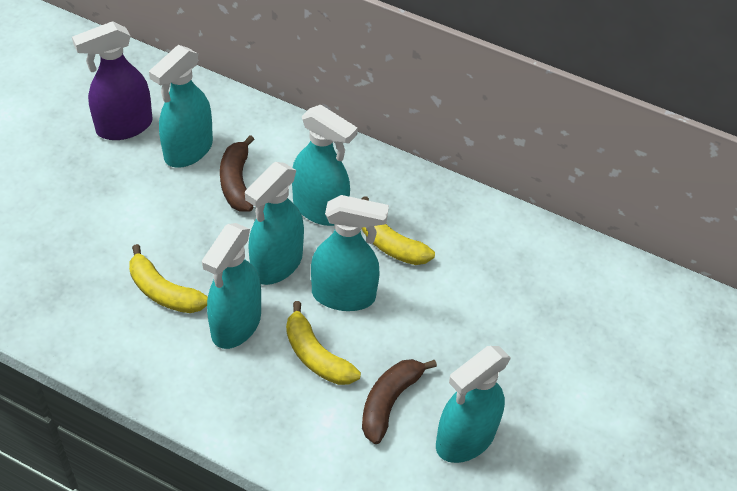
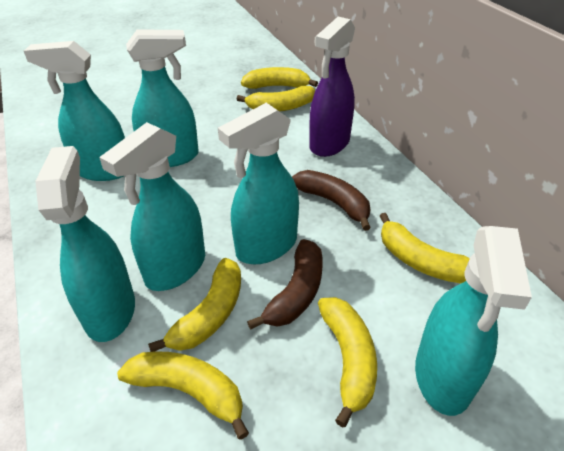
yellow banana: [129,244,208,313] [286,301,361,385] [361,196,435,265] = 3 -> [117,351,249,440] [148,258,241,352] [237,86,315,112] [241,67,318,89] [318,297,377,427] [380,213,470,283] = 6

